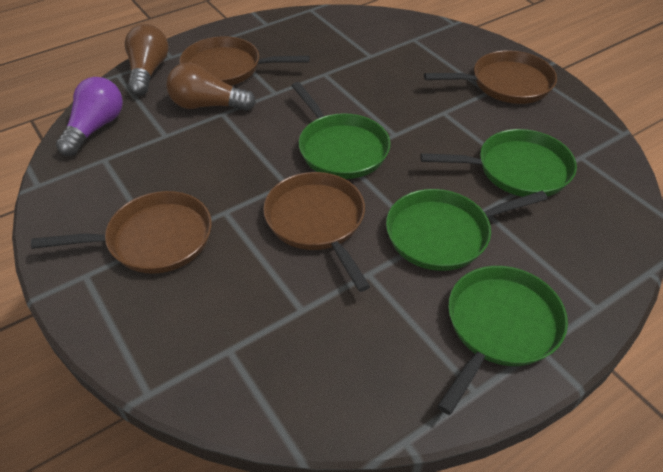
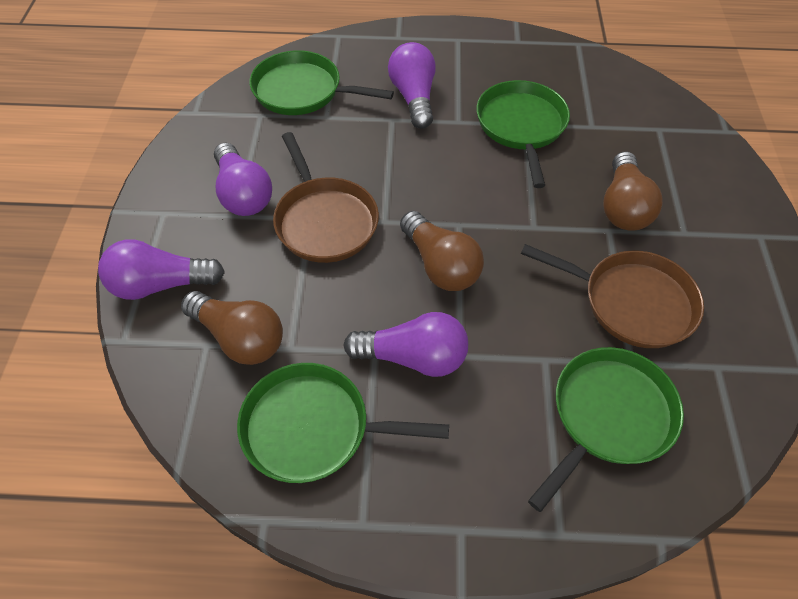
brown light bulb: [125,24,168,96] [166,63,256,111] = 2 -> [181,291,283,365] [400,211,484,291] [603,152,663,231] = 3
brown pan: [31,191,212,274] [180,36,310,86] [263,172,370,292] [424,50,557,104] = 4 -> [273,132,379,263] [521,244,704,348] = 2
purple light bulb: [56,77,123,156] = 1 -> [98,239,225,300] [214,143,272,216] [343,312,468,377] [388,42,436,129] = 4

